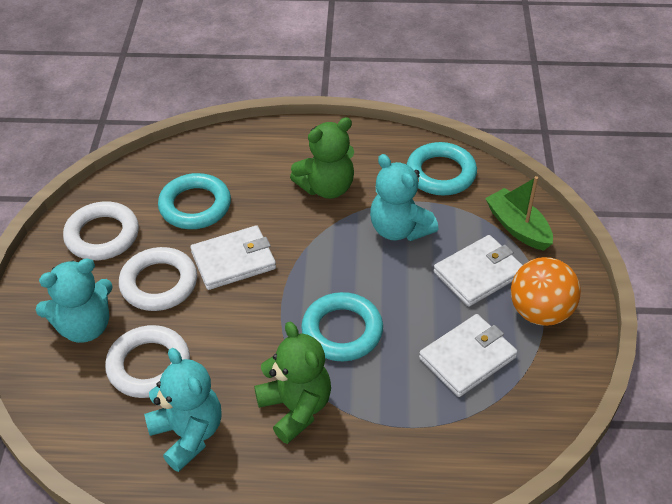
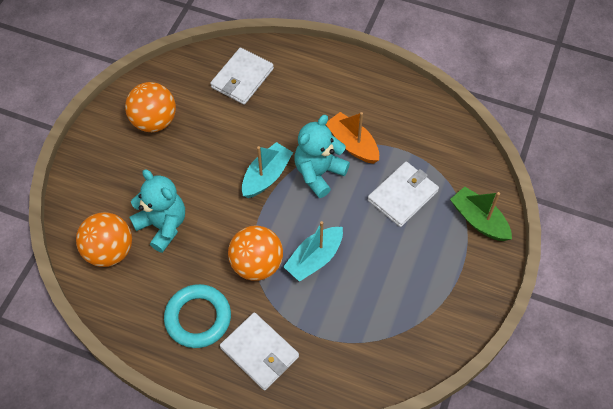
green teddy bear: [254,322,331,444] [290,117,354,199] = 2 -> none = 0
orange ball: [511,257,581,326] = 1 -> [76,212,132,267] [125,82,176,132] [228,225,283,281] = 3
orange boat: none = 0 -> [326,112,379,164] = 1
turquoise boat: none = 0 -> [242,142,293,198] [283,221,343,282] = 2
turquoise ring: [158,173,231,229] [301,292,383,361] [407,142,477,195] = 3 -> [164,284,231,348] = 1
turquoise teddy bear: [36,258,113,343] [144,348,222,472] [370,154,438,241] = 3 -> [129,169,185,253] [294,115,350,198] = 2
white ring: [63,202,139,260] [105,325,190,398] [119,247,197,311] = 3 -> none = 0

